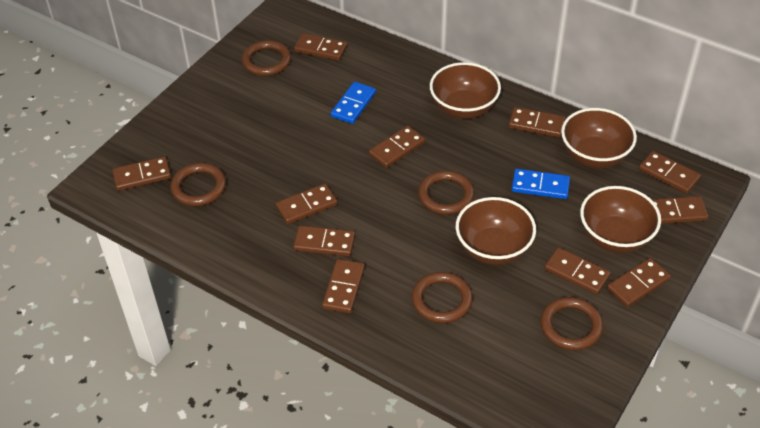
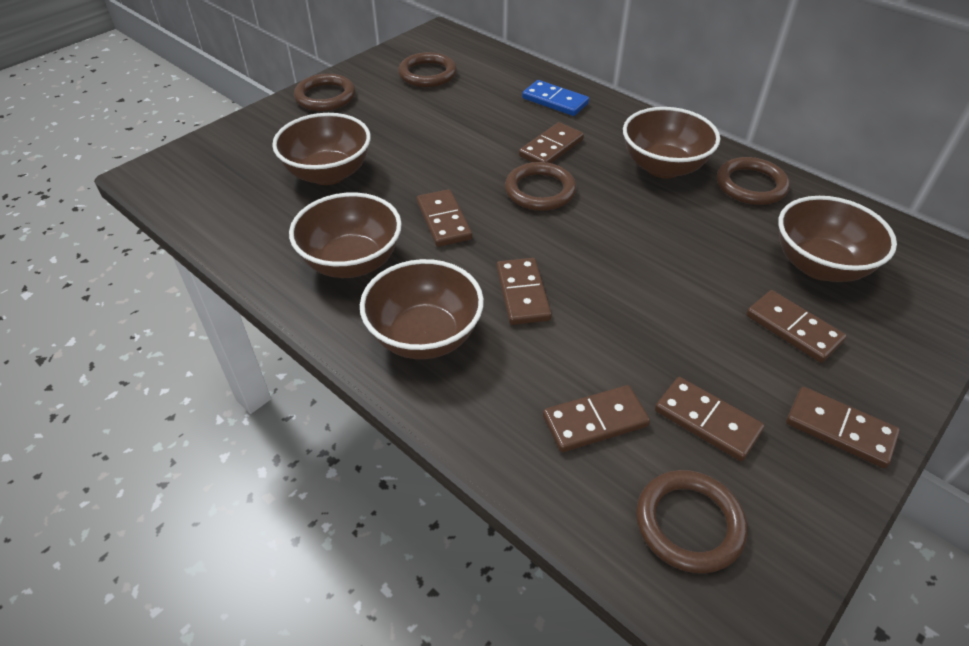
blue domino: [331,82,376,124] [512,169,570,199] = 2 -> [522,80,589,116] = 1
brown bowl: [430,62,501,119] [456,197,536,265] [561,108,637,168] [580,186,661,253] = 4 -> [272,113,371,185] [289,192,402,278] [360,259,484,359] [623,107,720,178] [778,196,897,282] = 5
brown domino: [112,156,171,191] [276,183,338,224] [293,225,355,256] [294,33,347,61] [322,259,365,313] [369,125,425,168] [509,107,565,137] [544,247,611,294] [607,258,671,307] [639,151,701,194] [651,196,709,224] = 11 -> [417,189,472,247] [496,258,552,325] [519,122,584,163] [543,385,650,452] [655,377,765,461] [746,290,847,363] [786,387,900,468] = 7

